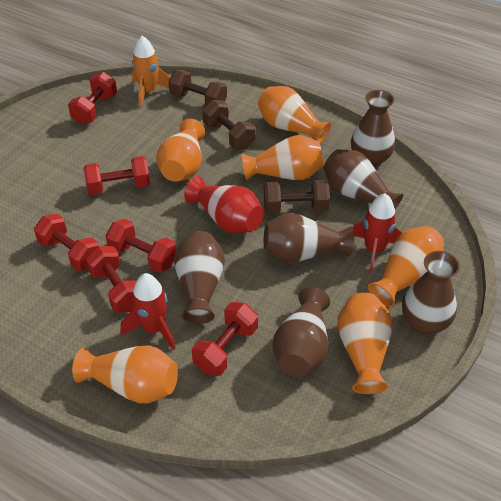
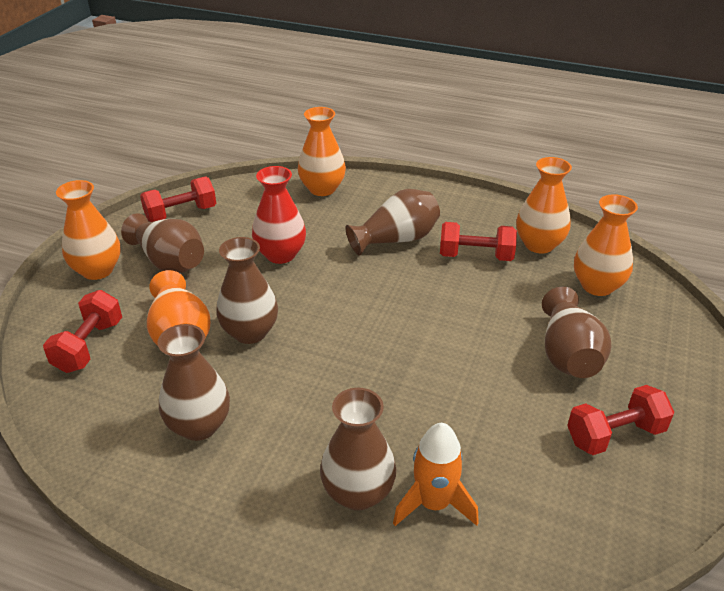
brown dumbbell: [168,70,227,105] [202,100,256,150] [264,180,330,214] = 3 -> none = 0
orange vase: [72,345,178,404] [156,119,205,182] [242,135,323,181] [258,86,331,144] [337,293,393,394] [368,226,444,307] = 6 -> [56,180,120,280] [147,270,210,346] [298,107,346,196] [516,157,572,254] [574,194,638,296] = 5
red dumbbell: [34,214,99,271] [68,72,117,125] [84,156,150,195] [86,246,137,313] [106,219,176,273] [192,302,258,376] = 6 -> [43,290,122,373] [140,177,216,222] [440,222,517,261] [567,385,674,455] = 4
red rocket: [121,273,176,350] [353,193,402,273] = 2 -> none = 0

